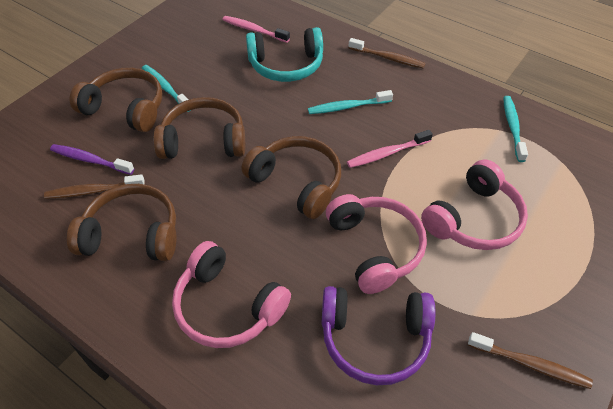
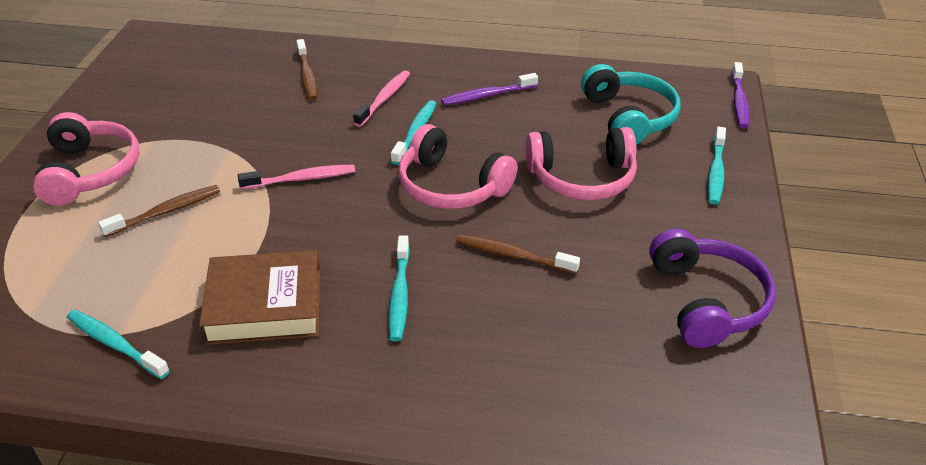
brown book: none = 0 -> [199,250,320,345] = 1
brown headphones: [67,184,177,261] [69,68,163,132] [153,97,245,159] [241,136,341,219] = 4 -> none = 0
purple toothbrush: [50,144,134,175] = 1 -> [441,73,538,105] [731,62,750,128] = 2
turquoise toothbrush: [142,65,191,112] [308,90,393,114] [503,96,528,162] = 3 -> [67,310,170,379] [388,235,410,341] [391,100,437,165] [708,127,726,205] = 4

